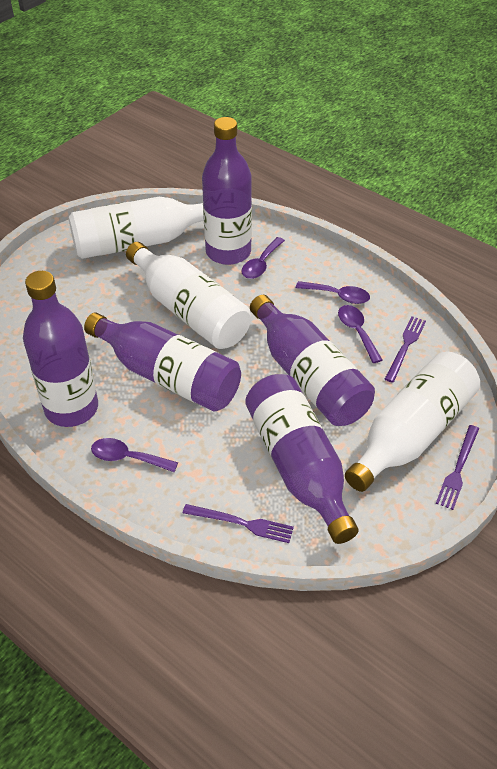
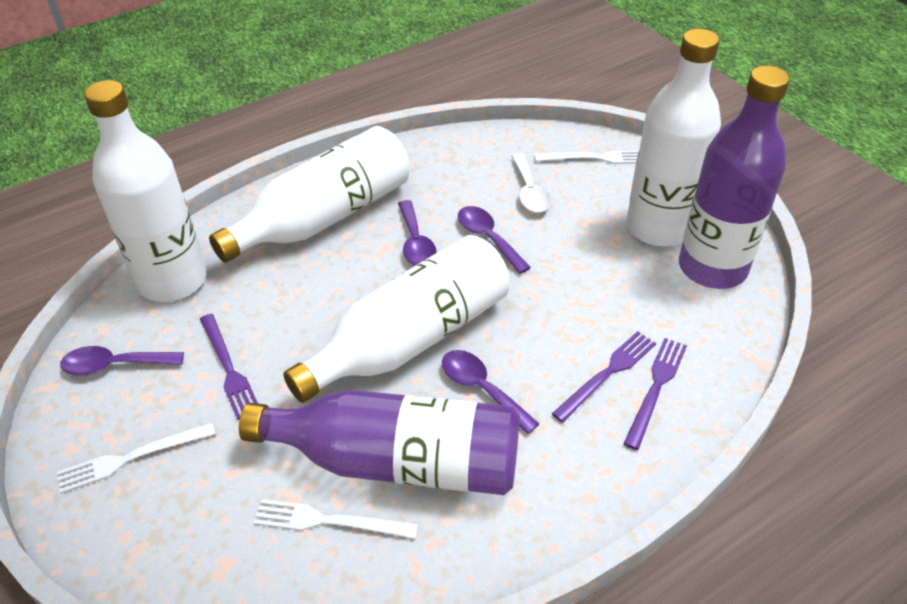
purple bottle: [23,271,98,427] [84,312,241,412] [202,117,252,265] [245,374,359,544] [250,295,375,426] = 5 -> [239,390,520,495] [679,66,790,289] = 2
white bottle: [69,197,204,259] [126,242,251,349] [345,352,480,492] = 3 -> [84,80,207,302] [209,126,410,263] [283,235,509,403] [626,29,721,247] = 4
white fork: none = 0 -> [57,422,215,494] [254,499,418,539] [535,150,639,164] = 3
white spoon: none = 0 -> [511,153,551,213] = 1

